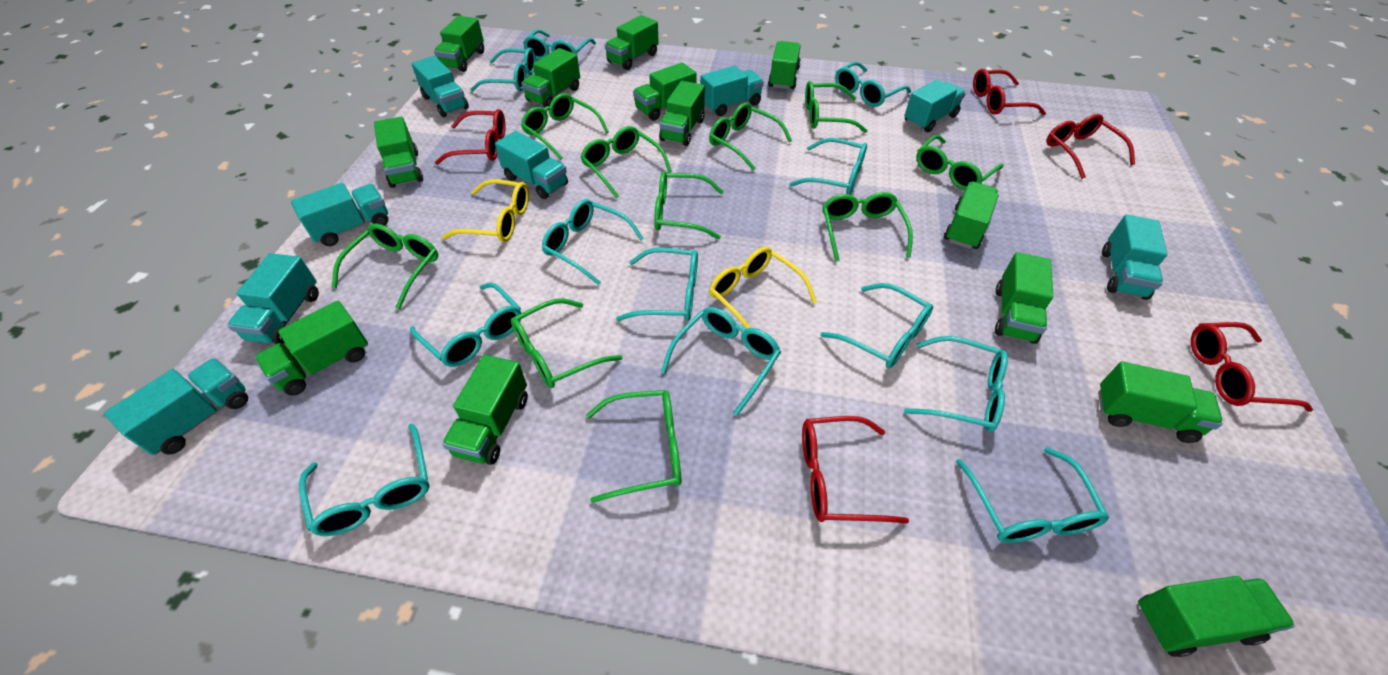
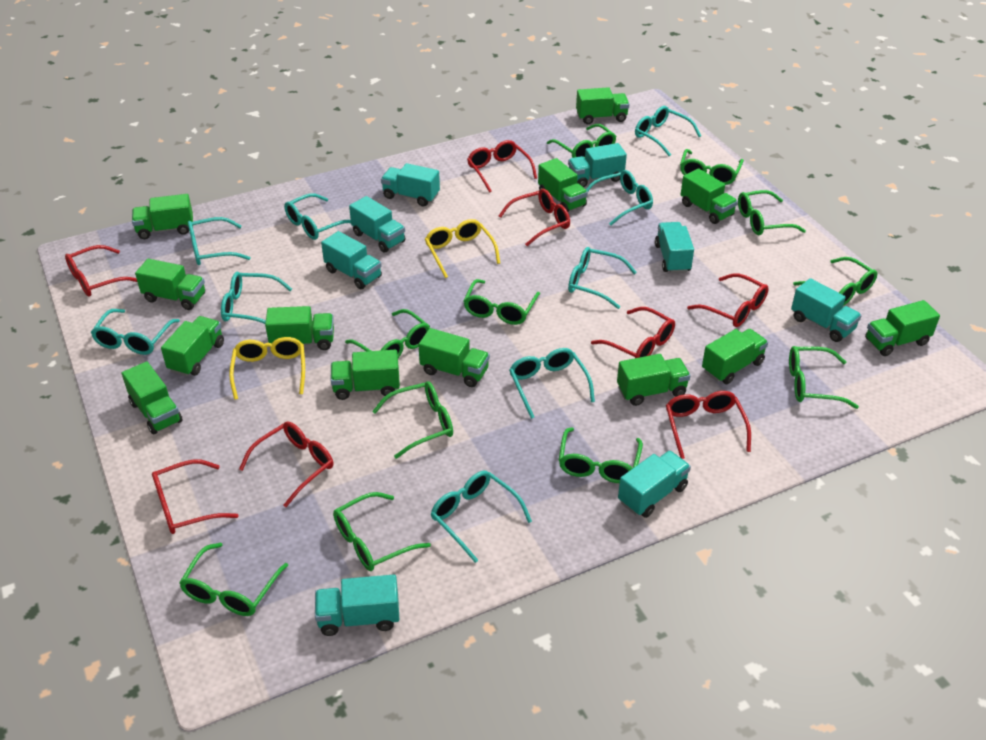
green glasses: [332,223,438,310] [511,298,622,388] [521,93,609,160] [581,126,672,198] [586,390,681,503] [654,171,724,239] [709,103,792,171] [805,81,868,133] [822,192,913,262] [916,135,1003,190] = 10 -> [179,543,288,616] [333,492,431,571] [345,309,430,358] [372,381,453,459] [463,279,540,325] [547,124,616,158] [559,427,643,483] [680,149,744,185] [738,190,806,235] [789,346,859,409] [793,257,877,306] = 11
red glasses: [435,109,505,165] [802,416,909,524] [973,69,1046,115] [1047,114,1135,179] [1191,322,1313,412] = 5 -> [65,245,137,297] [152,459,239,534] [239,421,333,507] [467,140,537,193] [499,189,570,246] [591,307,675,358] [666,391,751,459] [687,273,769,327] = 8
turquoise glasses: [299,423,430,536] [410,282,521,367] [470,47,536,92] [523,30,596,60] [542,199,644,285] [616,248,698,321] [661,307,781,416] [790,138,867,195] [820,283,933,368] [835,62,911,107] [904,336,1008,432] [956,447,1109,543] = 12 -> [91,309,180,355] [188,217,250,265] [221,272,292,324] [284,193,351,240] [431,471,532,563] [509,348,595,419] [568,247,637,309] [586,170,653,225] [635,106,701,156] = 9

